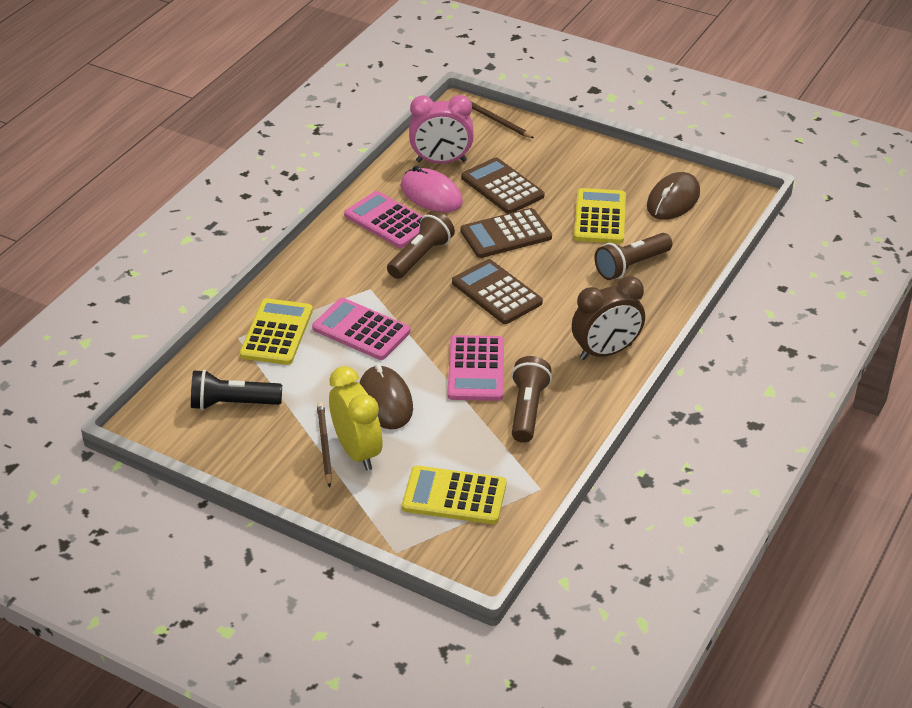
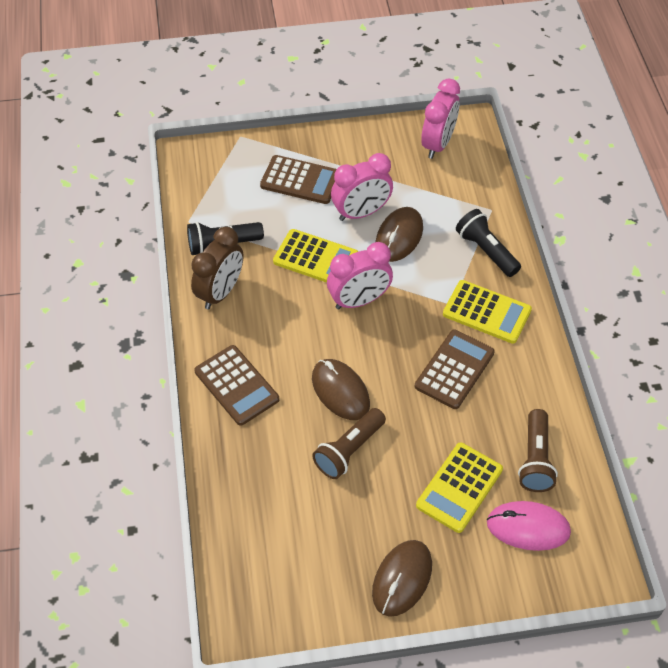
black flashlight: [191,369,282,410] = 1 -> [187,222,264,255] [456,209,521,277] = 2
brown flashlight: [387,211,455,279] [511,356,552,443] [594,233,672,280] = 3 -> [312,408,386,479] [518,409,558,492] = 2
brown mouse: [359,364,413,429] [647,172,700,220] = 2 -> [312,359,370,420] [372,540,432,617] [375,207,423,262] = 3
brown pencil: [317,402,332,487] [471,101,534,138] = 2 -> none = 0
pink calculator: [312,298,411,360] [344,191,423,248] [448,335,504,401] = 3 -> none = 0
pink clock: [409,95,474,164] = 1 -> [327,242,393,310] [331,153,393,221] [421,78,460,159] = 3
yellow clock: [329,366,382,470] = 1 -> none = 0

